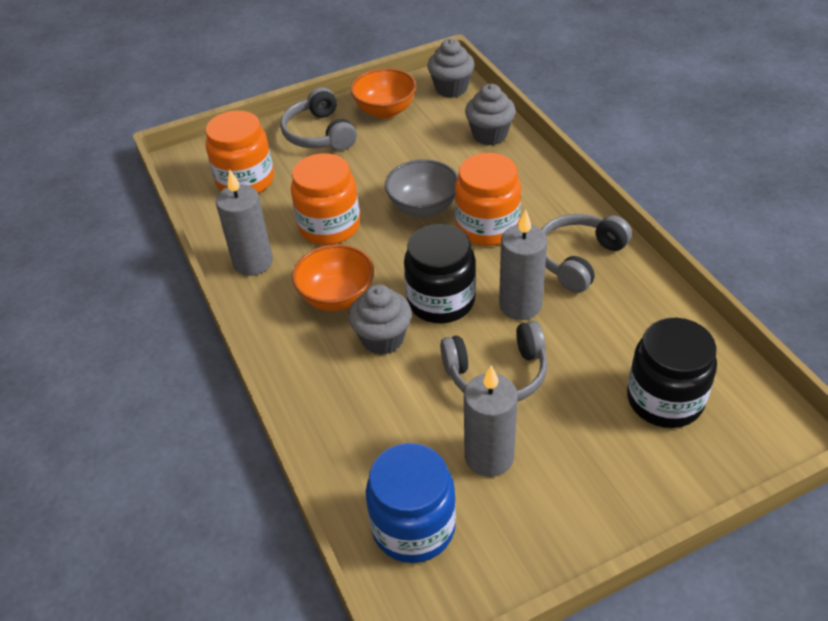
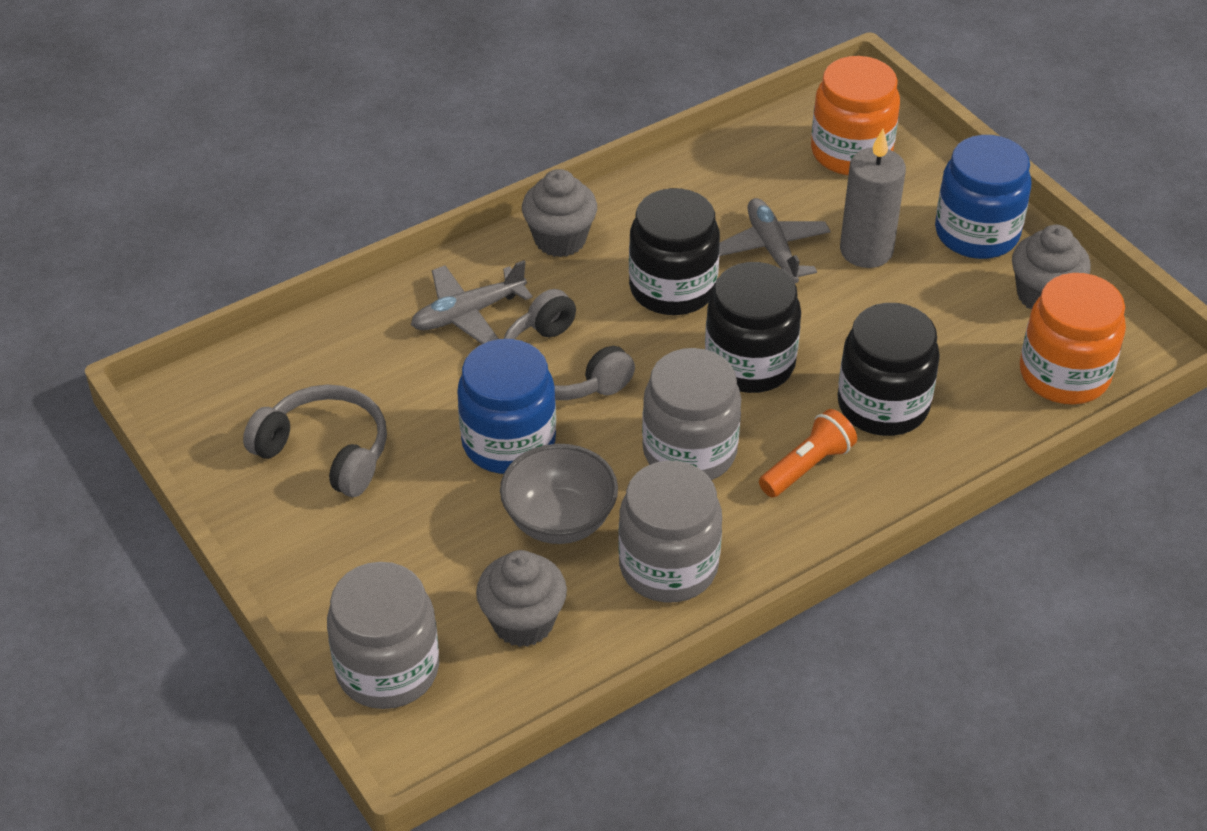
black jar: [404,224,476,323] [627,318,717,428] = 2 -> [629,188,720,315] [705,262,801,393] [838,303,940,436] = 3
blue jar: [366,443,456,563] = 1 -> [457,339,556,474] [935,135,1032,259] = 2
grey candle: [216,169,273,276] [464,365,518,477] [499,210,547,320] = 3 -> [840,129,906,268] = 1
grey headphones: [280,87,357,151] [440,321,548,402] [541,214,632,293] = 3 -> [243,385,387,497] [503,289,635,400] = 2
grey jar: none = 0 -> [327,562,439,709] [618,461,722,602] [642,348,741,480] = 3
grey plane: none = 0 -> [411,260,533,344] [719,198,831,283] = 2
orange bowl: [292,244,374,311] [351,68,416,119] = 2 -> none = 0
orange flashlight: none = 0 -> [759,409,857,497] = 1
orange jar: [206,110,274,193] [291,153,360,245] [455,153,521,246] = 3 -> [811,56,900,175] [1020,273,1126,404] = 2

